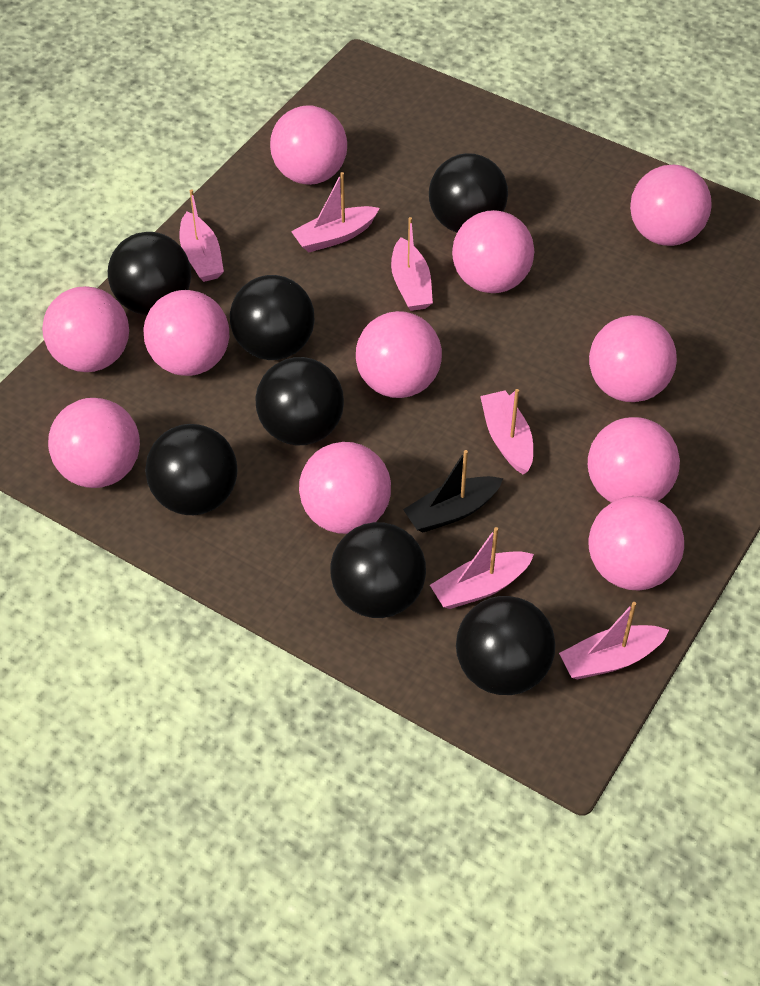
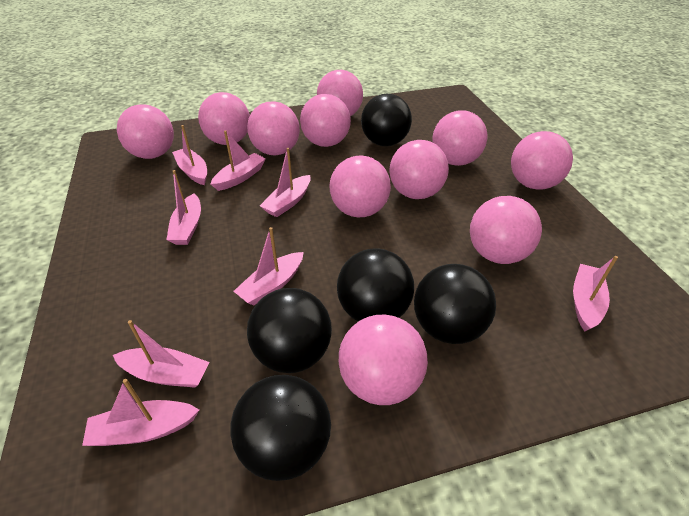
black ball: [108,232,191,315] [145,424,238,515] [230,275,315,360] [255,357,344,445] [331,522,426,618] [429,153,508,232] [456,596,556,695] = 7 -> [230,375,331,481] [247,288,332,373] [337,249,414,321] [361,94,412,146] [414,264,496,344] = 5
black boat: [403,450,503,532] = 1 -> none = 0
pink boat: [179,189,224,282] [291,172,380,252] [391,217,433,311] [430,527,534,609] [480,389,533,474] [559,602,669,679] = 6 -> [82,379,199,446] [113,320,209,388] [166,170,201,245] [172,125,207,185] [211,130,266,191] [233,227,303,305] [260,148,311,217] [573,256,618,331] = 8

